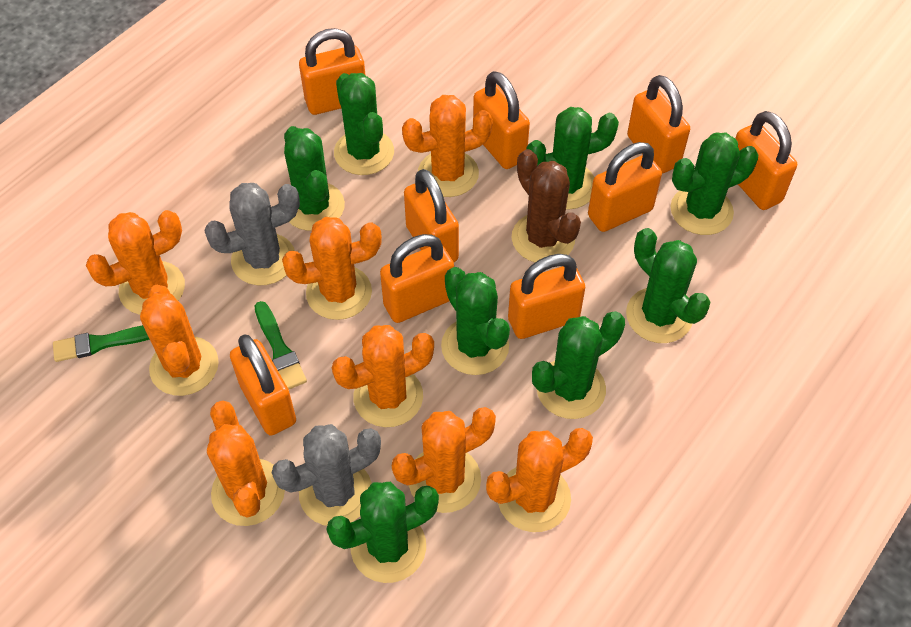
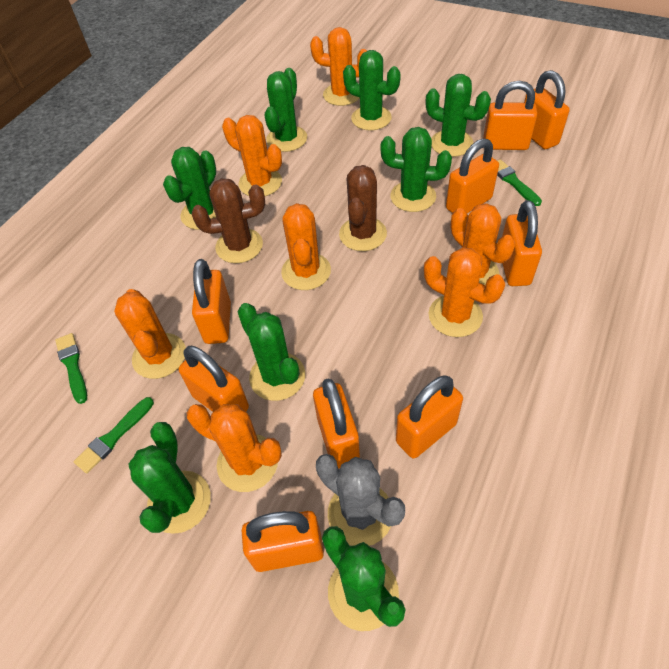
brown cactus: [512,149,581,262] = 1 -> [192,178,265,263] [339,165,387,251] = 2
green brush: [53,325,150,362] [254,301,307,389] = 2 -> [55,333,87,404] [74,397,154,474] [497,159,542,206] = 3
grey cactus: [204,183,300,285] [272,424,381,526] = 2 -> [316,454,405,546] = 1
orange cactus: [86,210,185,315] [140,285,219,396] [207,401,285,526] [282,217,382,320] [332,325,434,427] [392,407,496,513] [402,95,493,197] [486,428,593,532] = 8 -> [114,289,186,379] [187,404,282,492] [222,115,282,196] [281,203,331,290] [310,27,367,106] [424,247,505,337] [447,203,515,285] = 7

